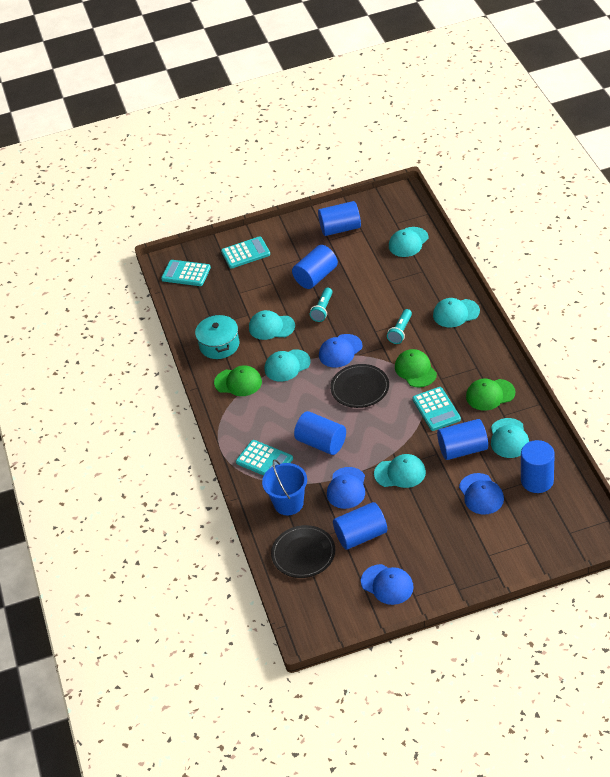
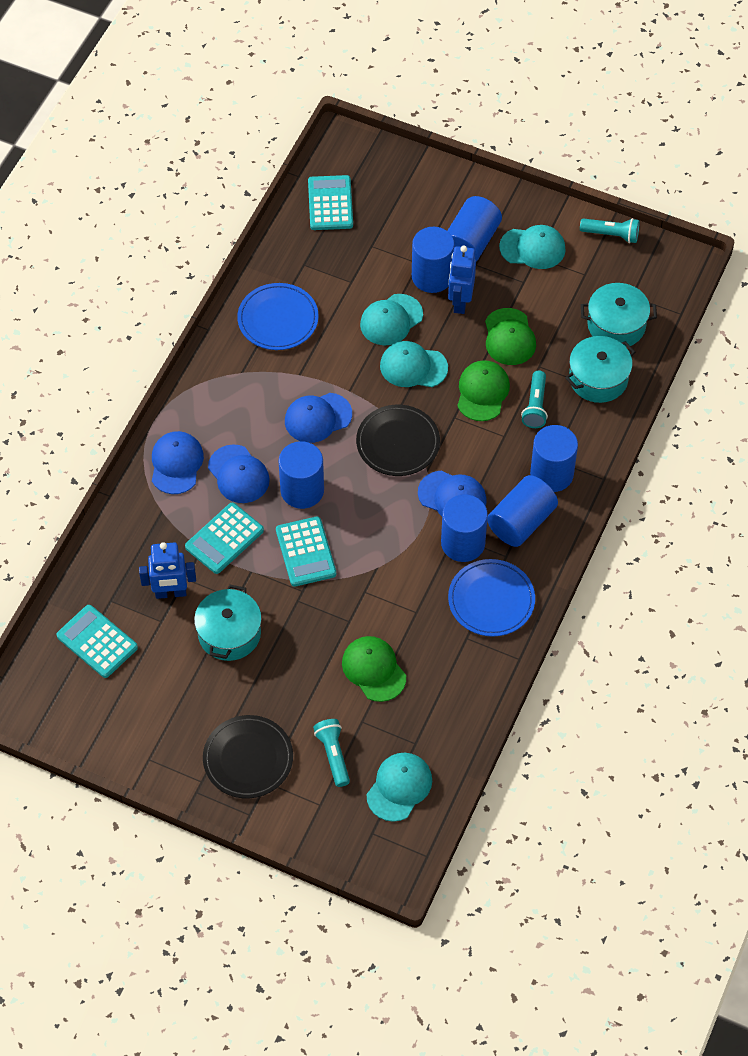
blue bucket: [262,459,307,515] = 1 -> none = 0
blue plate: none = 0 -> [237,283,319,350] [448,559,535,636] = 2
blue robot: none = 0 -> [139,542,196,599] [448,246,476,314] = 2
turquoise cap: [249,310,295,340] [265,349,311,382] [374,454,426,488] [389,227,428,257] [433,298,480,328] [491,418,529,458] = 6 -> [360,294,423,345] [367,753,432,822] [380,341,448,387] [499,225,566,269] = 4
turquoise flashlight: [310,287,333,322] [387,309,412,344] = 2 -> [313,719,350,787] [521,370,548,428] [580,218,640,243] = 3
turquoise pot: [195,314,239,359] = 1 -> [194,585,262,661] [565,336,635,403] [581,283,657,347] = 3

